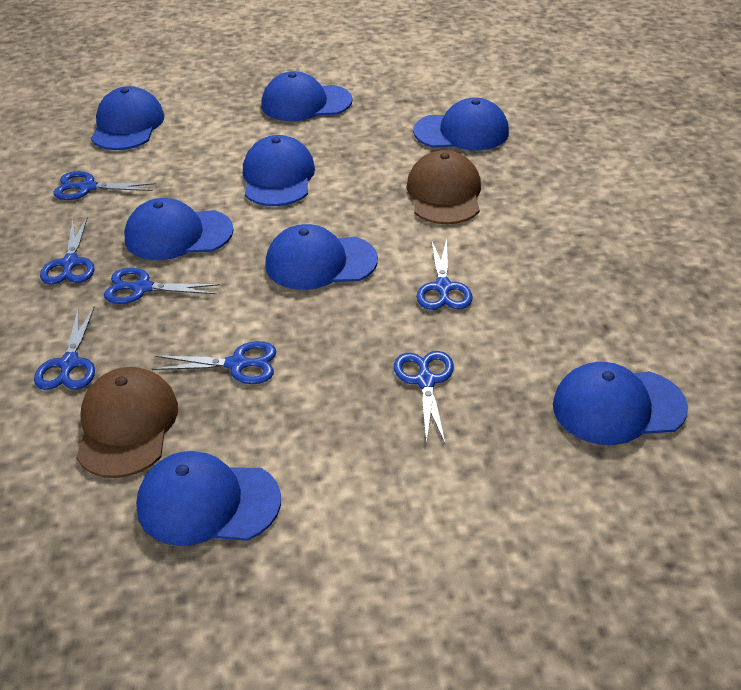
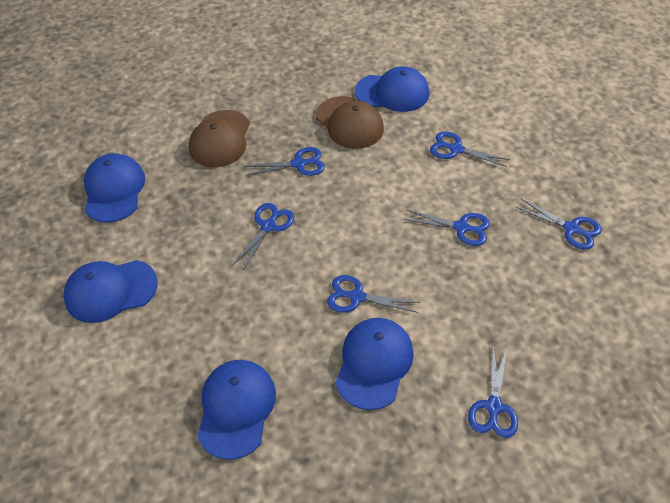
blue cap: [91,86,165,150] [124,198,234,260] [136,451,281,546] [243,135,315,206] [261,71,352,121] [265,224,378,290] [413,97,509,150] [553,362,688,445] = 8 -> [63,260,158,323] [84,153,145,223] [197,360,276,460] [335,318,414,410] [355,66,429,112] = 5

